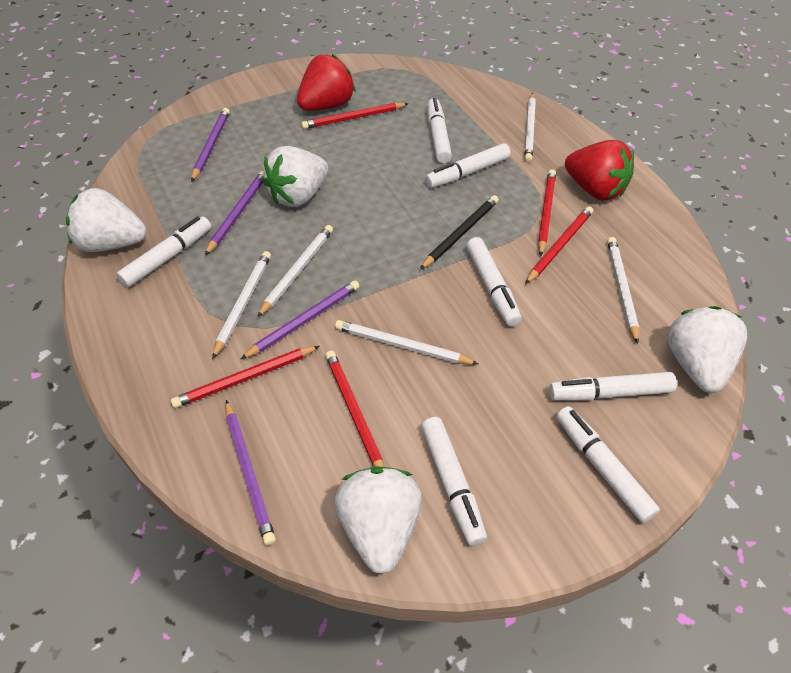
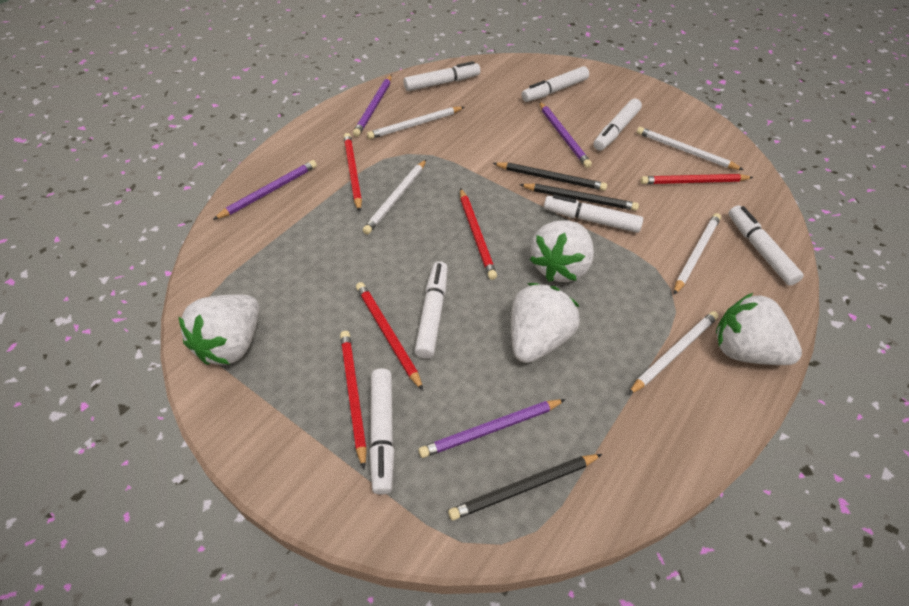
black pencil: [420,195,499,269] = 1 -> [448,454,602,520] [493,162,607,191] [519,184,639,211] = 3
red strawberry: [297,54,355,111] [565,140,634,201] = 2 -> none = 0

